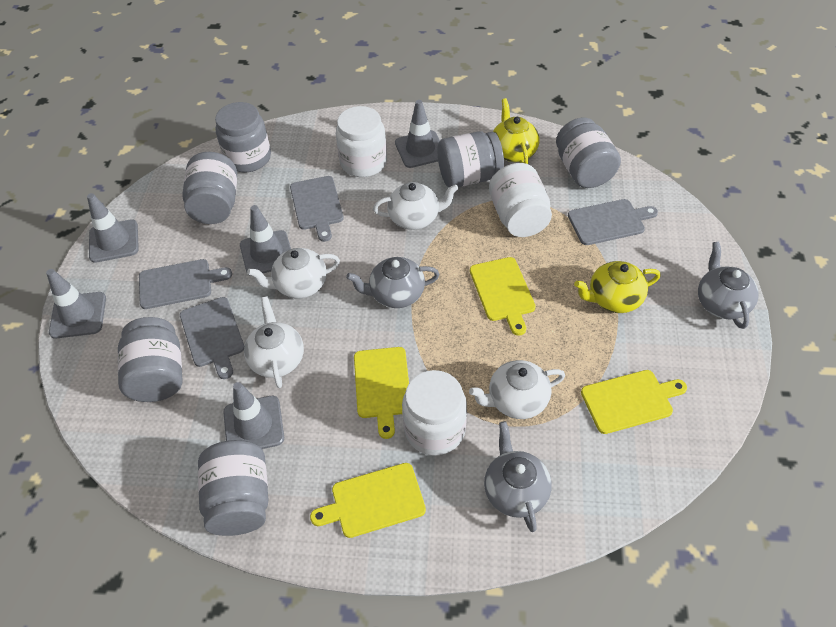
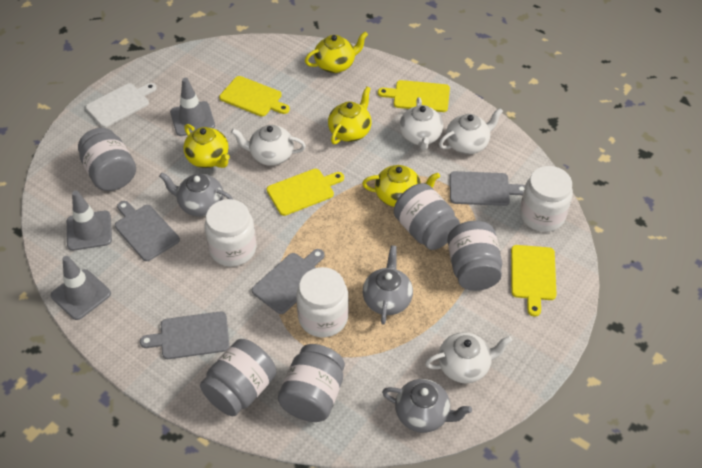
grey jar: [118,317,183,402] [182,152,237,224] [198,440,269,536] [215,102,271,172] [437,131,504,187] [556,118,621,188] = 6 -> [78,128,136,191] [200,339,276,416] [278,344,345,422] [394,183,460,250] [447,220,502,291] = 5
grey traffic cone: [46,269,106,338] [87,193,139,263] [223,382,284,449] [240,205,291,276] [395,100,440,168] = 5 -> [51,256,111,320] [67,191,112,251] [170,78,215,136] = 3
white cutting board: none = 0 -> [85,83,157,128] = 1
yellow teapot: [493,98,539,164] [574,261,660,313] = 2 -> [183,124,230,168] [305,32,368,73] [328,87,372,144] [362,165,440,207] = 4

